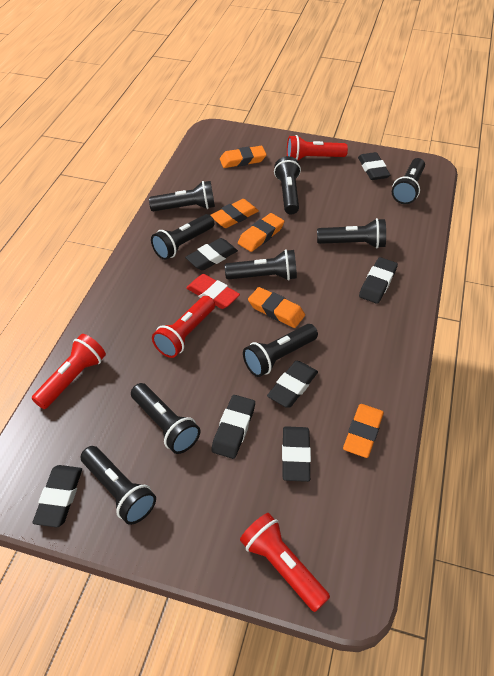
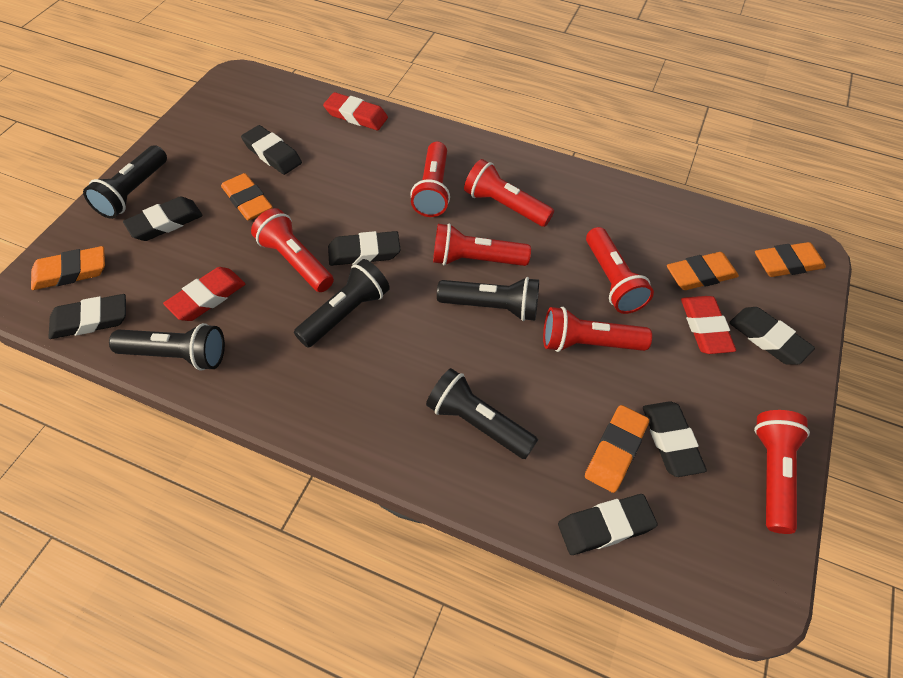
black flashlight: [81,446,156,525] [131,383,200,454] [149,181,215,211] [151,214,214,260] [225,249,297,280] [243,324,318,377] [274,156,301,215] [317,218,386,248] [392,158,425,204] = 9 -> [83,145,167,219] [109,323,225,370] [294,259,390,348] [426,368,538,459] [437,277,539,321] = 5
red eraser: [186,274,240,309] = 1 -> [163,267,245,321] [323,92,388,130] [681,296,736,354] = 3
red flashlight: [32,334,106,409] [152,296,215,358] [240,513,330,612] [287,135,348,160] = 4 -> [251,208,334,292] [410,142,450,217] [433,223,531,266] [464,159,554,227] [543,307,652,352] [586,227,654,314] [754,410,810,534] = 7

